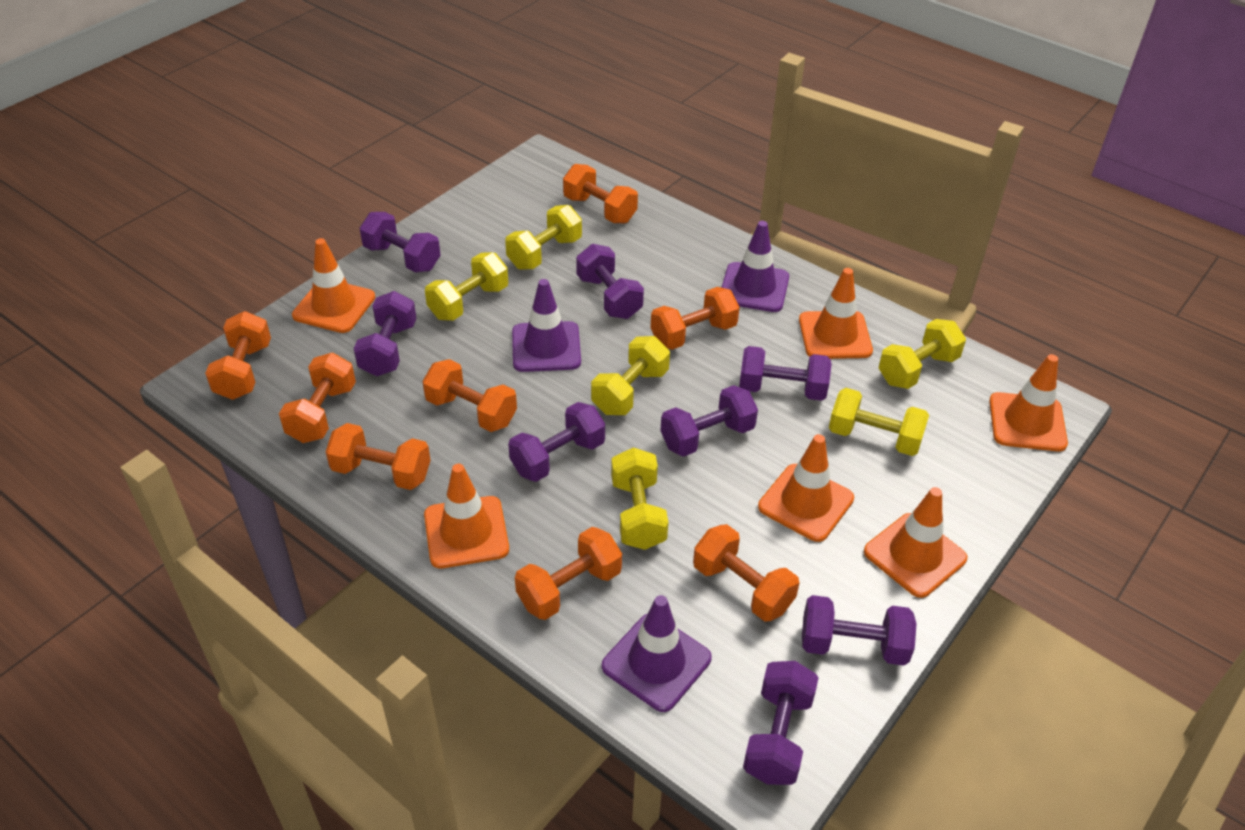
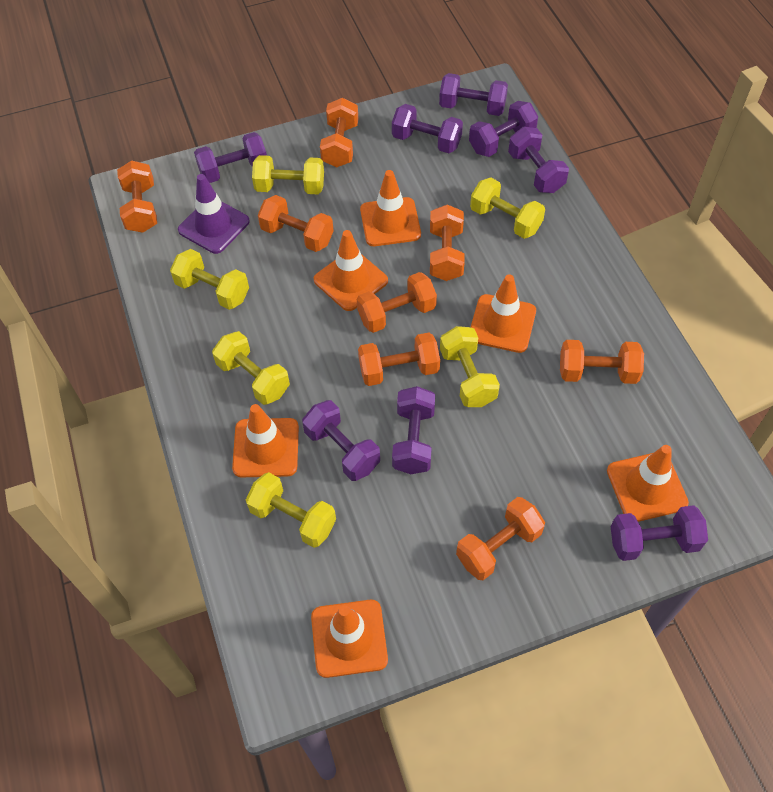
purple traffic cone: [512,279,581,372] [602,595,712,712] [722,221,789,312] = 3 -> [178,174,250,254] = 1

